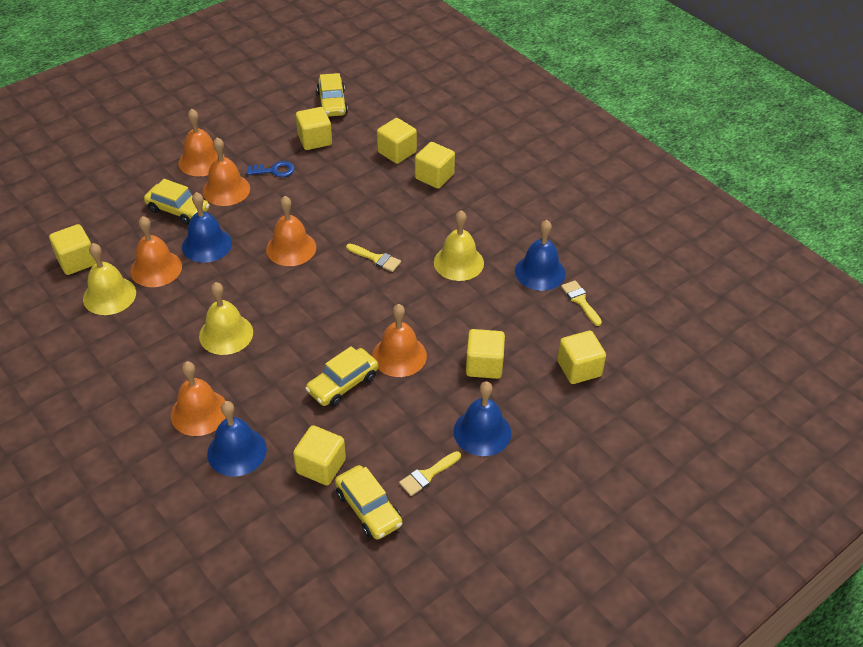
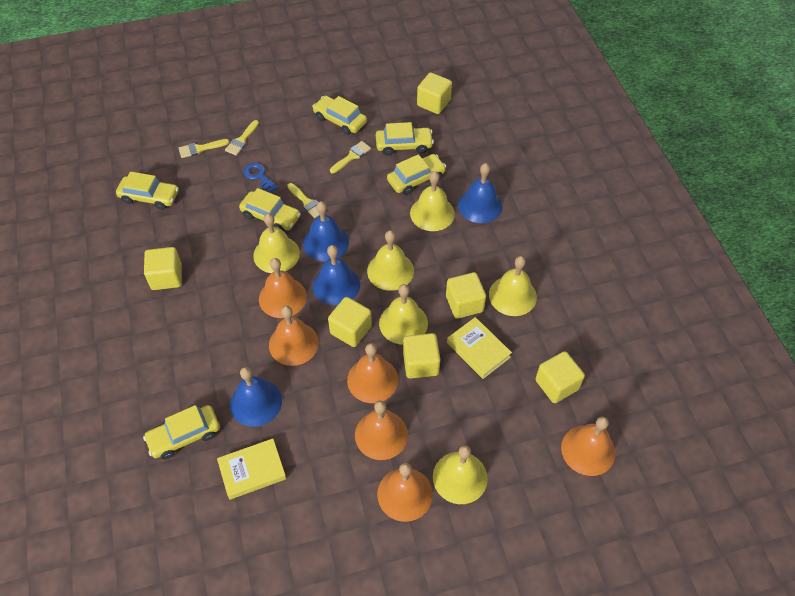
yellow bell: [83,243,136,315] [199,282,253,355] [434,210,484,281] = 3 -> [253,213,300,273] [367,230,414,291] [379,284,428,344] [410,171,455,231] [433,445,488,504] [489,256,537,316] = 6
yellow book: none = 0 -> [217,439,287,500] [447,317,512,379] = 2
yellow brush: [346,244,401,272] [399,451,461,496] [561,280,602,326] = 3 -> [179,139,229,158] [225,120,259,156] [287,183,320,218] [330,141,371,173] = 4
yellow car: [144,179,210,225] [305,346,379,407] [317,73,348,117] [335,465,402,540] = 4 -> [116,172,179,210] [143,405,220,459] [239,188,301,231] [312,96,367,135] [376,122,434,155] [387,154,446,195] = 6
yellow cube: [49,224,96,275] [293,425,346,485] [296,107,332,150] [377,118,417,164] [415,142,455,188] [466,329,505,379] [557,331,606,384] = 7 -> [144,247,182,290] [328,297,372,347] [403,333,440,379] [417,72,452,114] [446,272,486,319] [535,351,585,403] = 6

